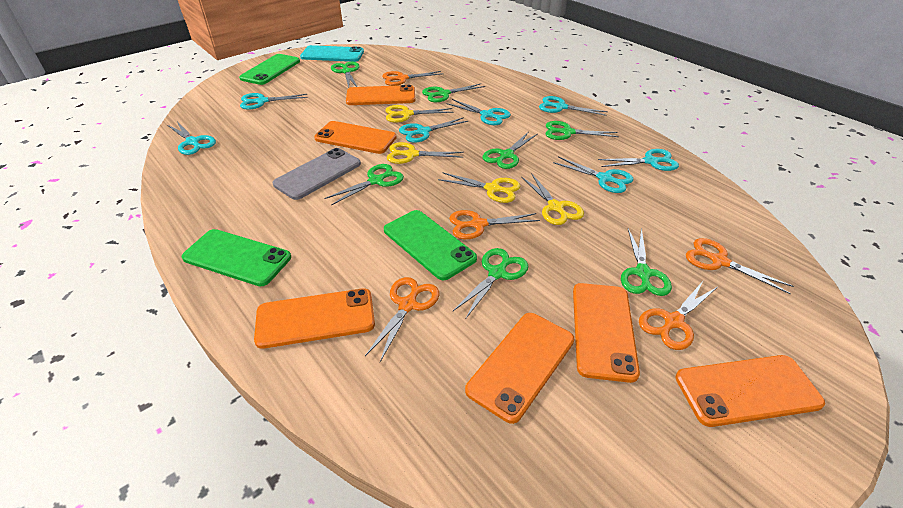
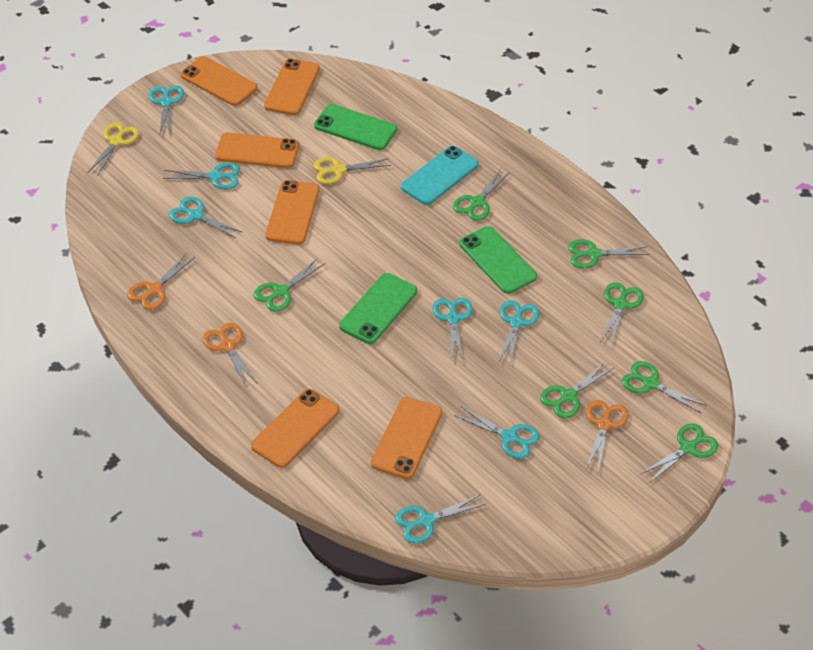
grey phone: [273,148,361,200] = 1 -> none = 0
orange scissors: [365,277,439,362] [382,71,444,86] [449,210,540,239] [639,281,717,350] [686,238,794,295] = 5 -> [127,253,195,310] [203,323,257,387] [586,400,629,471] = 3
yellow scissors: [385,105,453,123] [387,142,464,164] [438,172,521,203] [521,173,584,225] = 4 -> [87,123,139,177] [314,157,391,184] = 2

